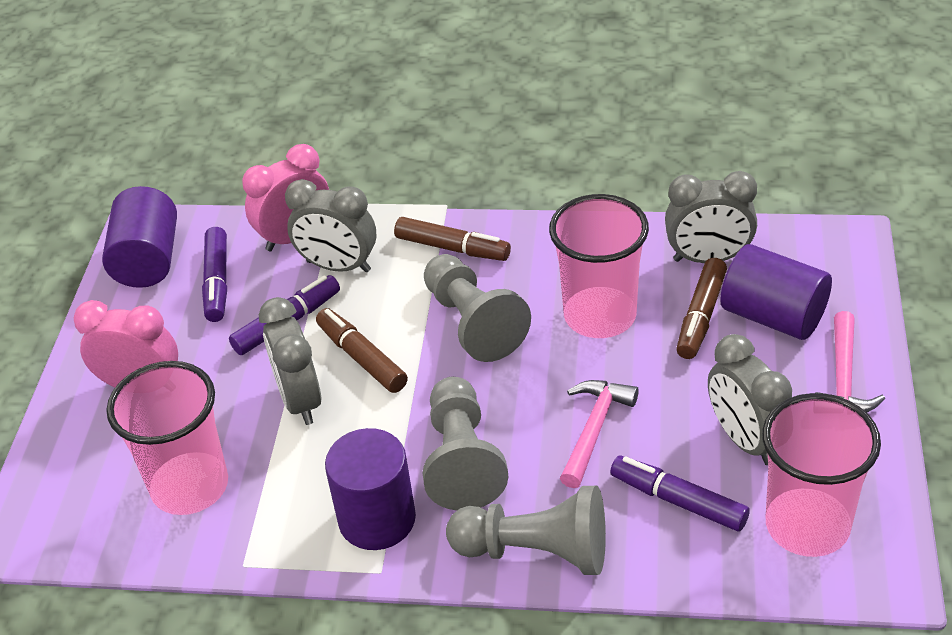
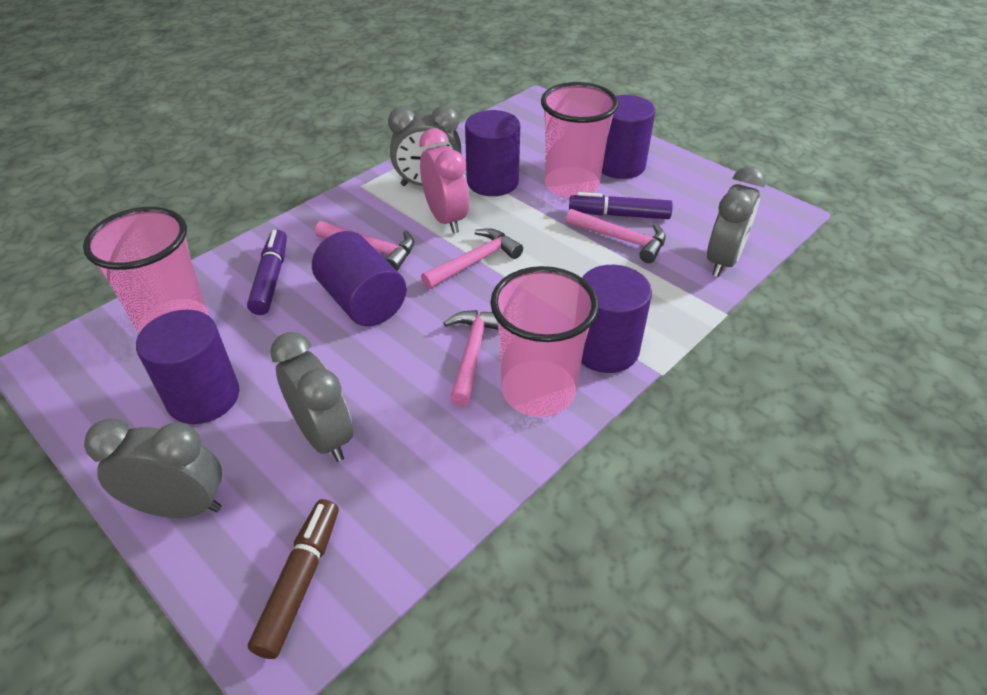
brown marker: [316,308,408,393] [394,217,511,261] [676,258,727,359] = 3 -> [248,499,339,659] = 1
grey pawn: [423,377,508,511] [424,254,531,362] [446,486,606,575] = 3 -> none = 0
pink clock: [74,300,178,387] [242,144,329,251] = 2 -> [419,128,469,234] = 1
pink hammer: [560,380,639,488] [815,311,885,413] = 2 -> [315,221,414,271] [421,228,523,289] [443,310,498,406] [565,209,666,263] = 4
purple cylinder: [102,186,177,288] [325,428,416,550] [720,244,832,340] = 3 -> [136,310,239,424] [312,231,407,326] [465,110,520,196] [581,265,652,373] [602,95,655,179] = 5
purple marker: [202,227,227,322] [229,275,340,355] [610,455,750,532] = 3 -> [247,230,287,315] [569,192,673,219] = 2

